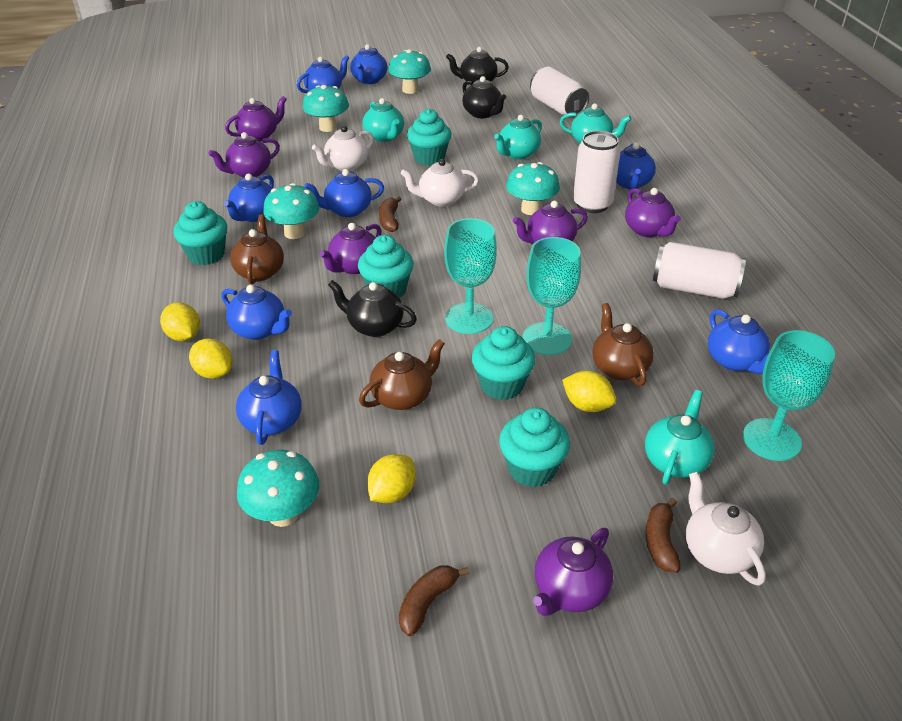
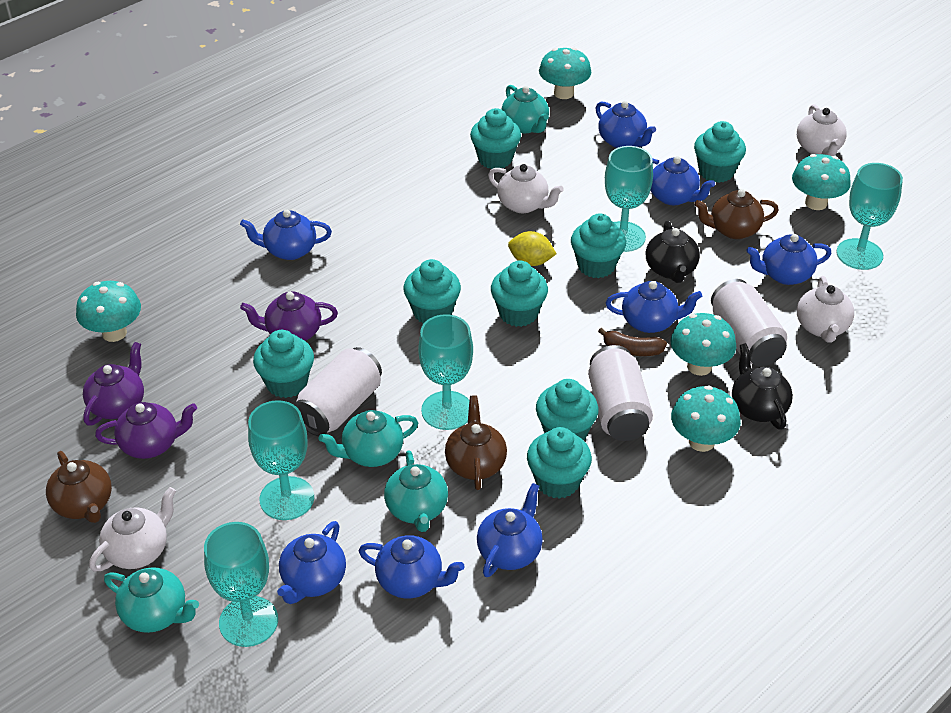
black teapot: [328,280,417,337] [446,47,509,82] [462,76,506,118] = 3 -> [646,221,700,283] [732,343,793,430] = 2
brown banana: [379,196,402,232] [399,565,469,636] [646,498,681,573] = 3 -> [598,328,667,356] = 1
purple teapot: [208,132,280,177] [225,96,287,141] [319,223,382,274] [513,201,588,244] [533,528,613,616] [625,188,681,237] = 6 -> [83,342,144,426] [95,402,197,459] [240,291,338,341] = 3
turquoise cupcake: [173,201,228,265] [358,235,414,298] [407,109,452,166] [472,326,535,400] [499,408,570,487] = 5 -> [253,330,314,398] [403,259,461,324] [470,108,521,169] [491,260,548,327] [527,427,592,499] [536,379,598,440] [571,213,626,278] [694,121,746,183] = 8
turquoise goblet: [444,218,497,334] [522,237,581,355] [743,330,835,461] = 3 -> [204,522,278,647] [248,400,314,520] [418,314,473,430] [605,146,653,252] [836,163,903,270] = 5
white teapot: [312,126,374,171] [401,159,479,207] [686,472,766,586] = 3 -> [89,487,176,571] [488,164,564,213] [797,104,847,156] [797,276,854,343] = 4
yellow lemon: [160,302,200,341] [189,338,232,379] [367,454,416,503] [562,371,616,412] = 4 -> [508,231,556,266] = 1

